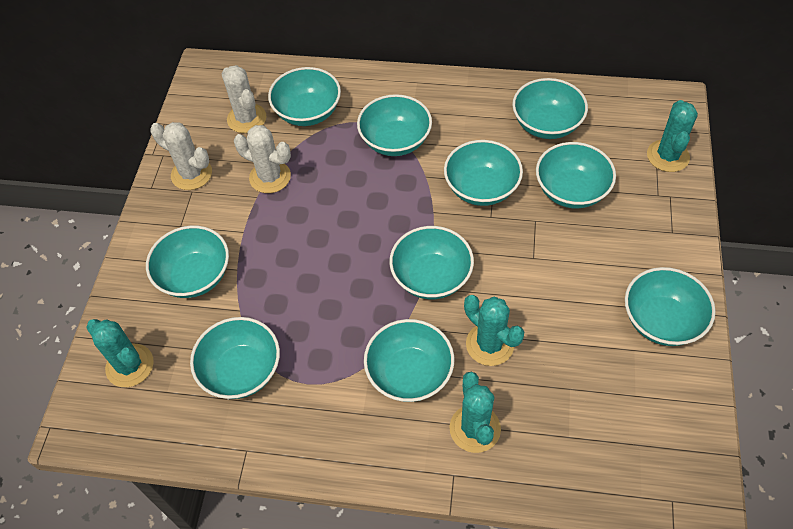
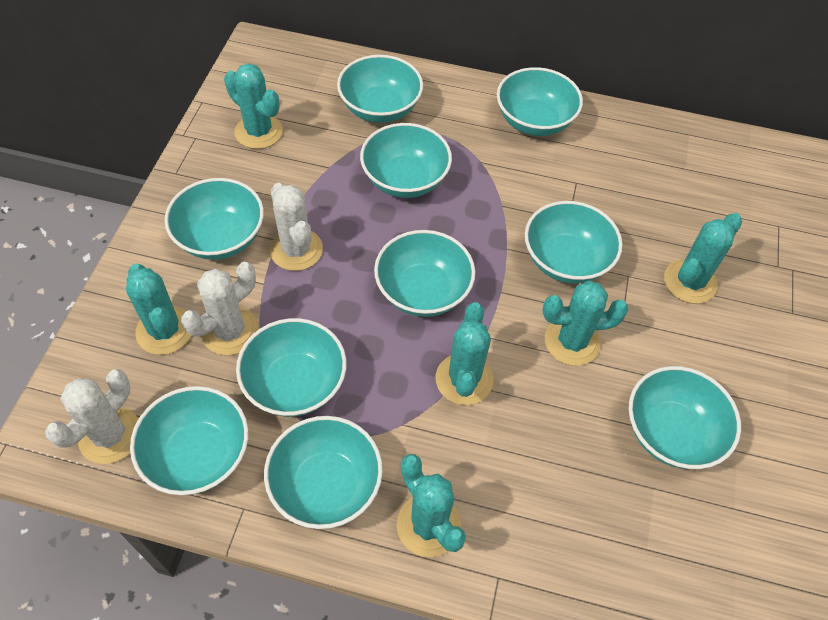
turquoise cactus: [86,319,154,387] [450,372,501,453] [464,295,524,366] [647,100,698,172] = 4 -> [126,264,192,355] [224,63,283,149] [397,454,466,557] [436,302,494,405] [543,281,629,366] [664,213,742,304] = 6

